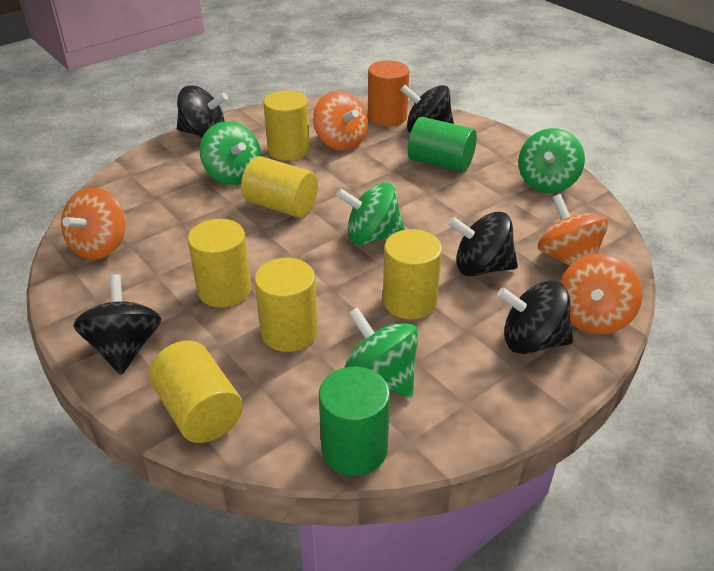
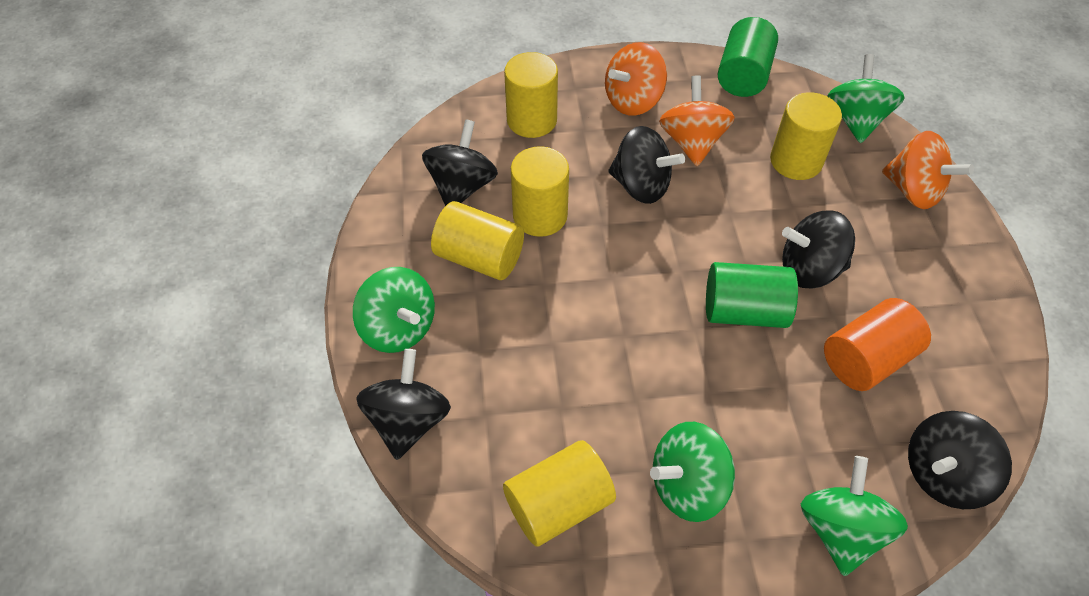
orange spinning top: [61,187,126,260] [313,91,368,150] [538,194,609,266] [560,254,642,334] = 4 -> [605,42,667,116] [659,75,735,166] [882,131,974,209] = 3
yellow cylinder: [149,340,243,443] [188,219,251,308] [241,156,318,218] [254,258,318,352] [263,90,310,161] [383,229,442,320] = 6 -> [431,201,524,280] [503,440,616,547] [504,52,558,138] [511,146,569,237] [770,92,842,180] = 5

